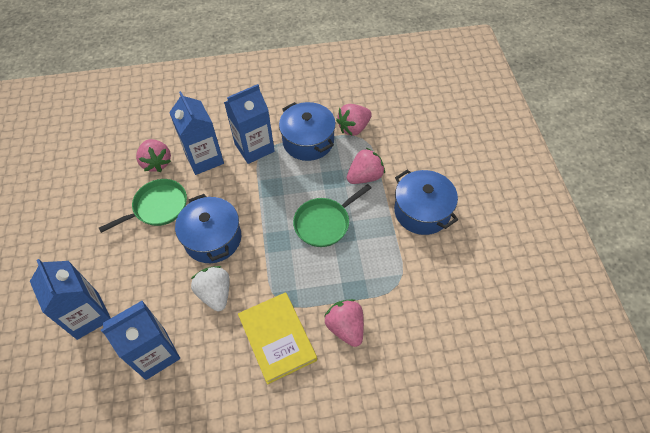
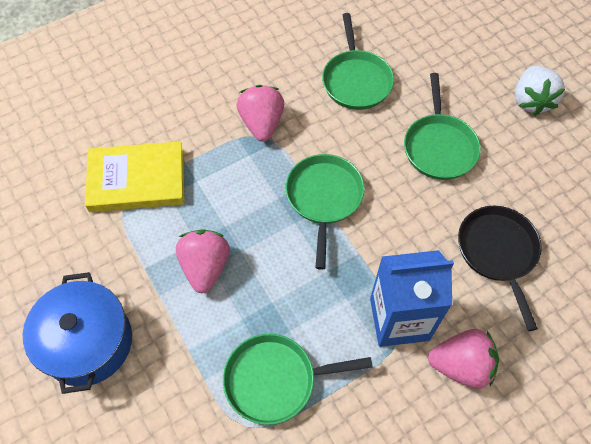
black pan: none = 0 -> [458,206,542,331] = 1
blue carton: [30,259,111,340] [101,301,180,380] [169,91,224,175] [224,84,275,164] = 4 -> [370,250,454,347] = 1
blue pot: [175,194,241,263] [279,102,336,161] [394,170,458,235] = 3 -> [23,272,132,394] = 1
green pan: [99,179,187,233] [293,184,372,247] = 2 -> [223,334,373,425] [286,154,365,270] [322,13,394,110] [404,73,481,180] = 4
pink strawberry: [136,139,171,172] [324,299,364,347] [336,104,372,136] [347,148,385,184] = 4 -> [176,229,230,293] [237,85,284,141] [428,329,499,389] = 3

